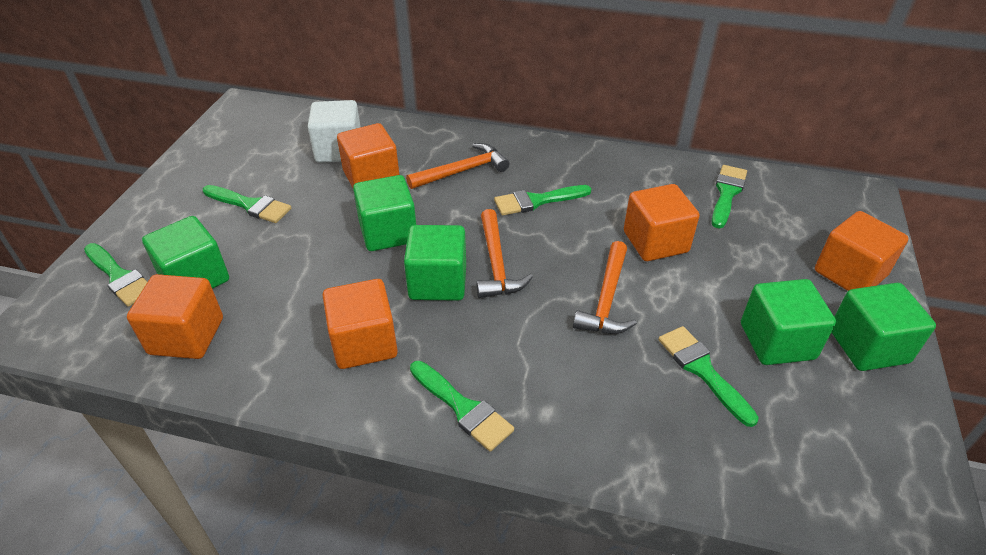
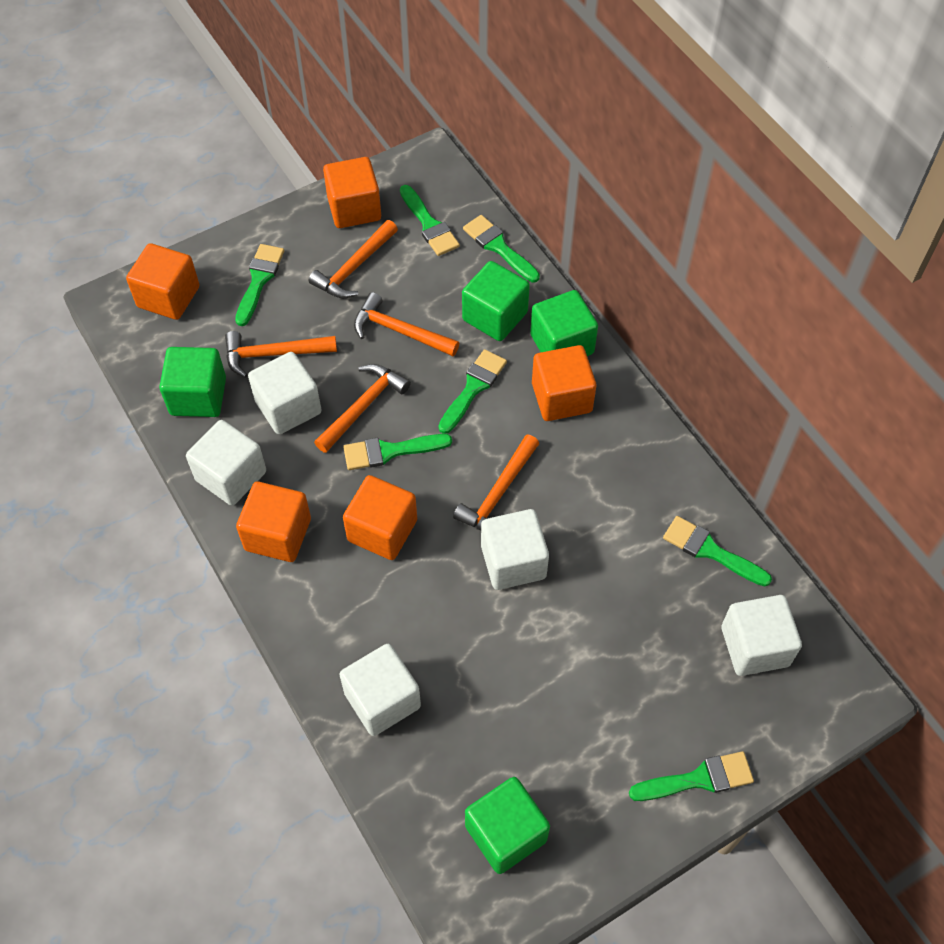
green brush: [84,243,147,307] [203,185,291,223] [410,361,514,452] [494,185,591,215] [658,326,759,427] [712,165,747,228] = 6 -> [235,244,284,326] [343,434,452,470] [400,185,460,256] [438,349,507,434] [463,215,540,282] [629,751,754,801] [663,516,772,587] = 7
green cube: [142,216,229,289] [353,175,416,251] [404,225,466,301] [741,279,836,365] [831,283,936,371] = 5 -> [159,347,226,417] [462,261,530,341] [465,777,550,874] [530,290,598,356] = 4
orange hammer: [406,143,509,189] [477,209,533,298] [573,241,637,334] = 3 -> [225,331,337,378] [308,220,398,298] [314,364,411,453] [354,292,459,356] [453,434,539,530] = 5
white cube: [308,100,361,163] = 1 -> [186,420,266,506] [248,352,322,434] [339,644,421,736] [481,509,549,590] [721,595,802,676] = 5

